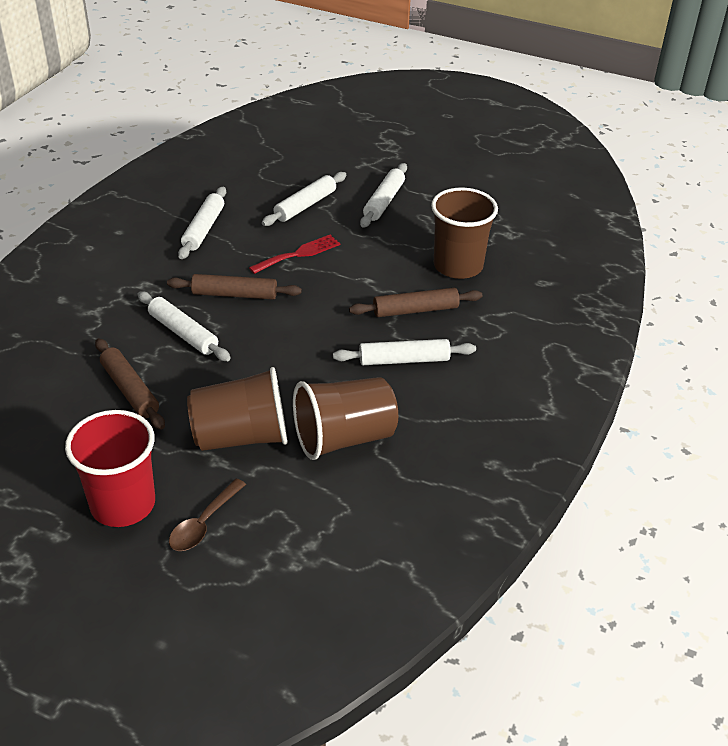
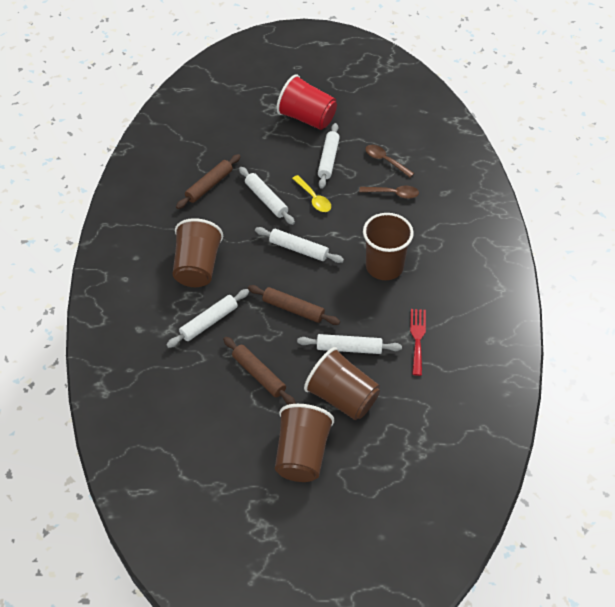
brown cup: [187,367,288,451] [293,377,398,460] [431,188,498,279] = 3 -> [173,218,223,287] [275,404,334,482] [304,347,380,420] [363,213,414,280] = 4
brown spoon: [169,479,246,551] = 1 -> [359,186,419,199] [365,145,415,178] = 2
yellow spoon: none = 0 -> [292,175,331,212] = 1

